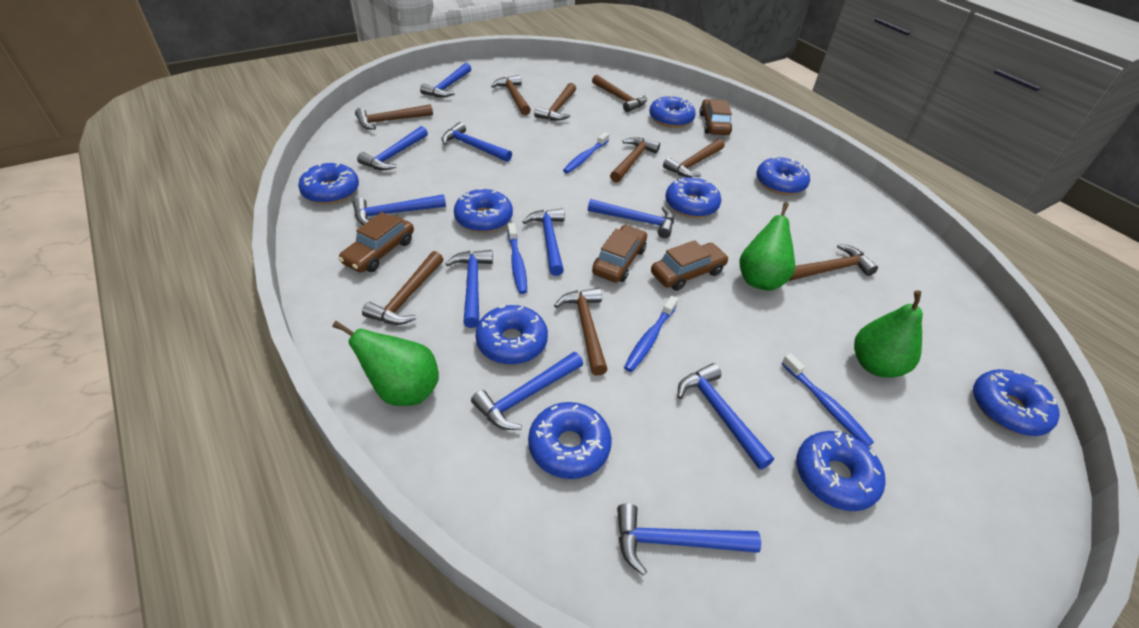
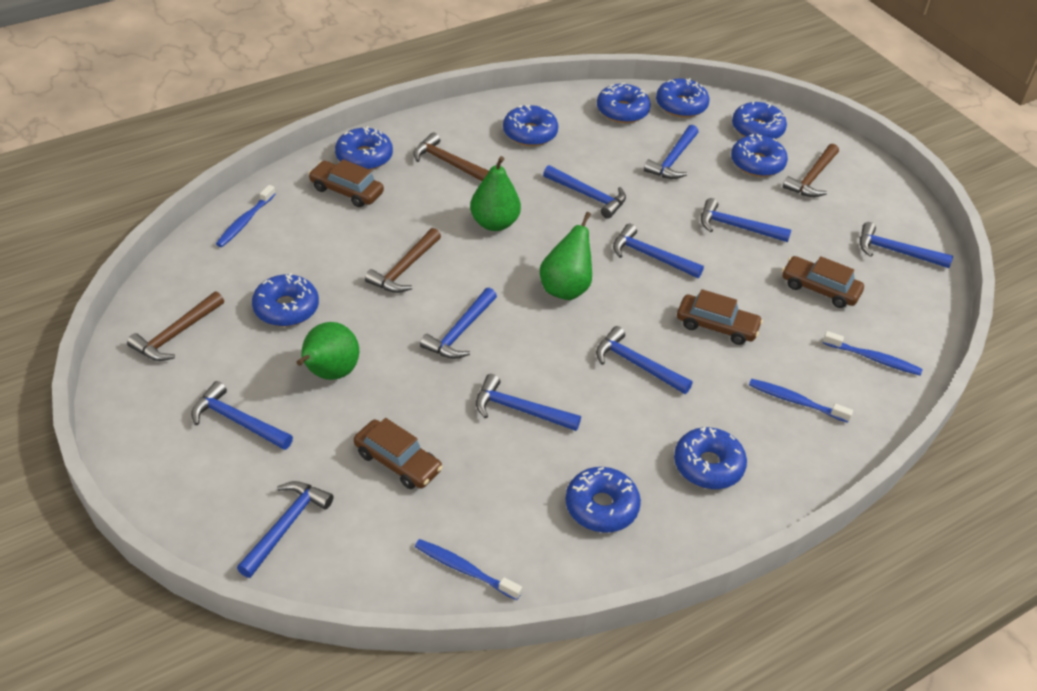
brown hammer: [355,104,433,130] [362,251,443,325] [491,75,531,115] [534,83,576,121] [554,288,608,376] [592,75,647,112] [610,137,660,183] [663,139,724,177] [789,244,878,281] = 9 -> [127,291,224,361] [365,228,441,293] [413,133,489,181] [783,144,839,197] = 4

